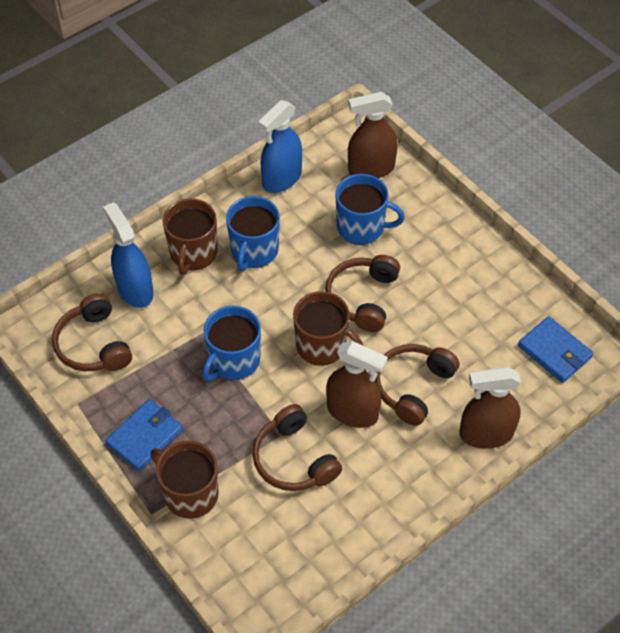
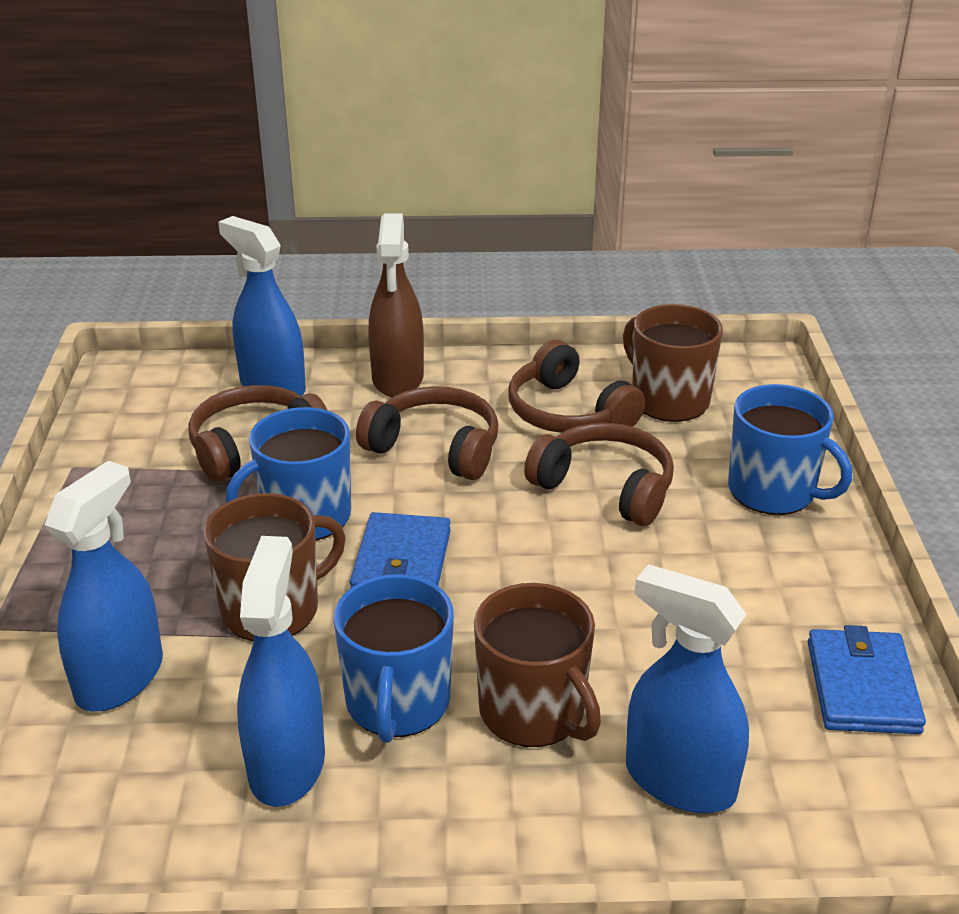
blue spray bottle: [103,202,154,308] [258,100,302,193] = 2 -> [44,461,163,711] [218,216,306,396] [237,536,325,807] [626,564,749,813] = 4
brown spray bottle: [326,341,388,428] [348,92,398,178] [460,367,521,449] = 3 -> [369,213,424,397] = 1

